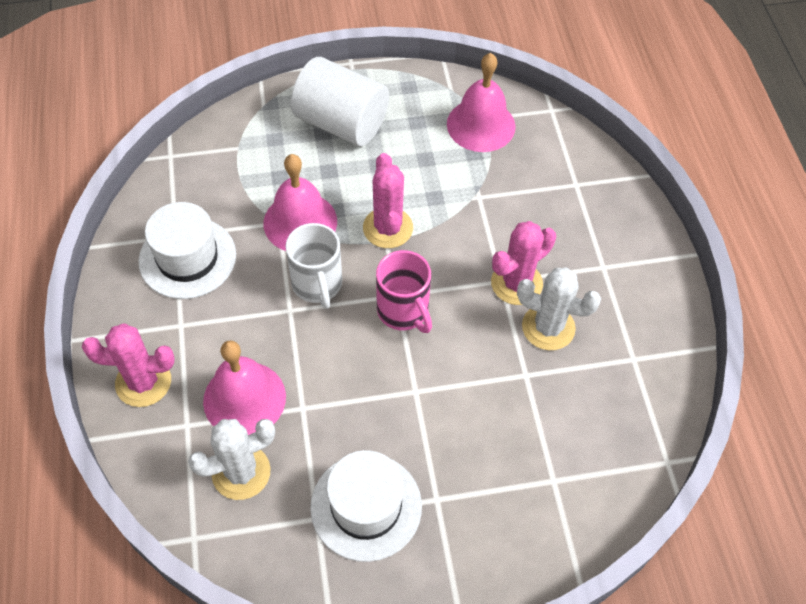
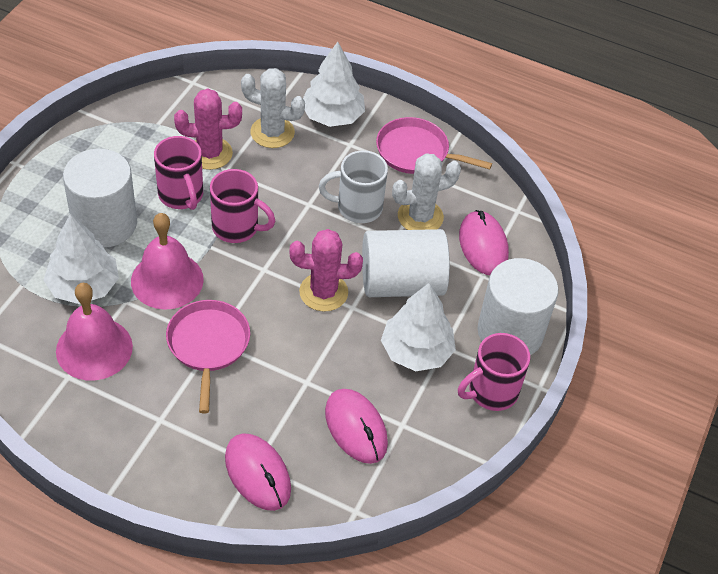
pink bell: [203,340,286,435] [263,154,337,251] [447,53,516,152] = 3 -> [56,283,133,381] [131,213,204,310] = 2
pink cactus: [82,323,175,407] [363,153,413,248] [491,221,556,305] = 3 -> [174,89,242,170] [290,229,363,312] = 2
pink mouse: none = 0 -> [225,433,291,511] [325,389,388,464] [459,210,509,275] = 3
pink mug: [376,250,432,333] = 1 -> [154,136,203,210] [210,169,275,243] [458,333,530,411] = 3
pink pan: none = 0 -> [166,300,250,413] [376,117,492,174] = 2
white cylinder: [291,57,389,146] = 1 -> [63,149,137,248] [362,229,450,297] [477,258,558,355] = 3
white hat: [138,202,236,299] [310,450,422,562] = 2 -> none = 0
white tree: none = 0 -> [44,214,119,304] [303,42,365,127] [381,283,456,371] = 3

